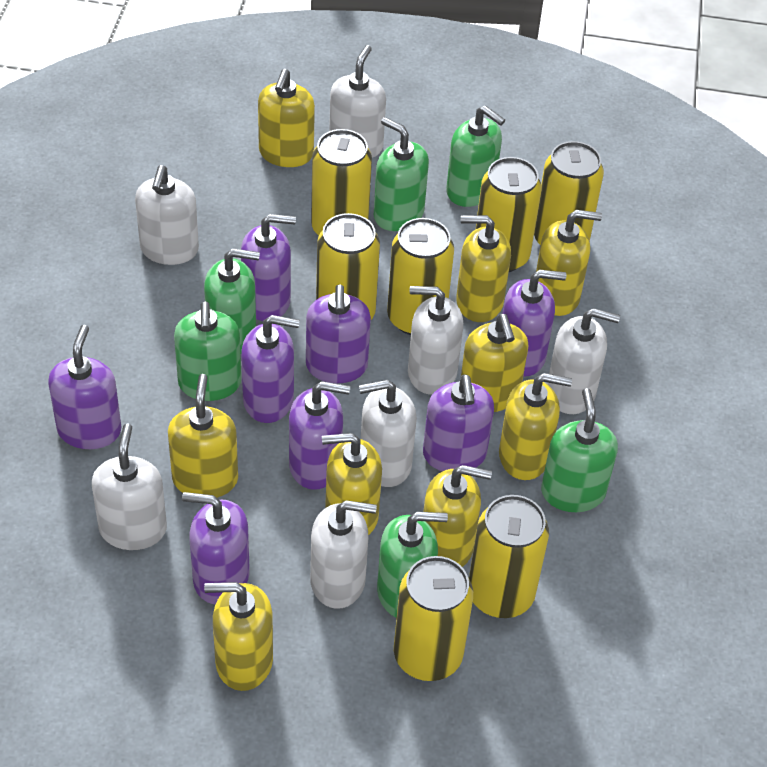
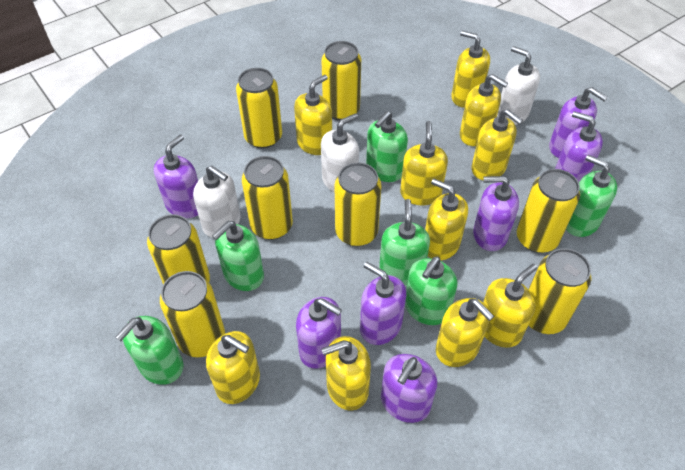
purple soap dispenser: [48,325,121,449] [182,492,250,604] [241,214,296,321] [241,315,300,423] [289,381,350,490] [306,284,371,383] [423,374,494,471] [503,270,567,377] = 8 -> [154,135,198,218] [296,297,342,369] [360,262,406,345] [381,354,437,423] [473,176,519,251] [549,87,608,158] [555,111,603,182] = 7
white soap dispenser: [92,423,167,550] [135,165,199,265] [310,500,377,609] [329,45,386,158] [359,380,417,487] [408,286,463,395] [547,308,620,414] = 7 -> [193,165,241,238] [321,113,359,192] [497,46,540,125] = 3
yellow can: [311,129,372,235] [316,213,380,319] [387,218,454,335] [394,556,473,681] [469,495,549,618] [475,157,542,272] [534,141,604,245] = 7 -> [147,214,210,284] [160,271,225,357] [236,68,282,149] [242,156,293,240] [321,41,361,121] [335,162,382,246] [517,169,580,253] [528,248,591,334] = 8
yellow soap dispenser: [168,374,238,498] [204,582,273,691] [258,69,315,167] [322,433,382,535] [423,465,492,567] [456,215,511,322] [461,314,529,412] [499,373,572,480] [536,210,602,316] = 9 -> [206,331,260,404] [294,75,332,155] [321,336,371,411] [400,121,448,205] [425,179,468,260] [436,298,494,367] [451,30,490,108] [460,74,508,146] [471,109,523,180] [483,264,537,348] = 10

